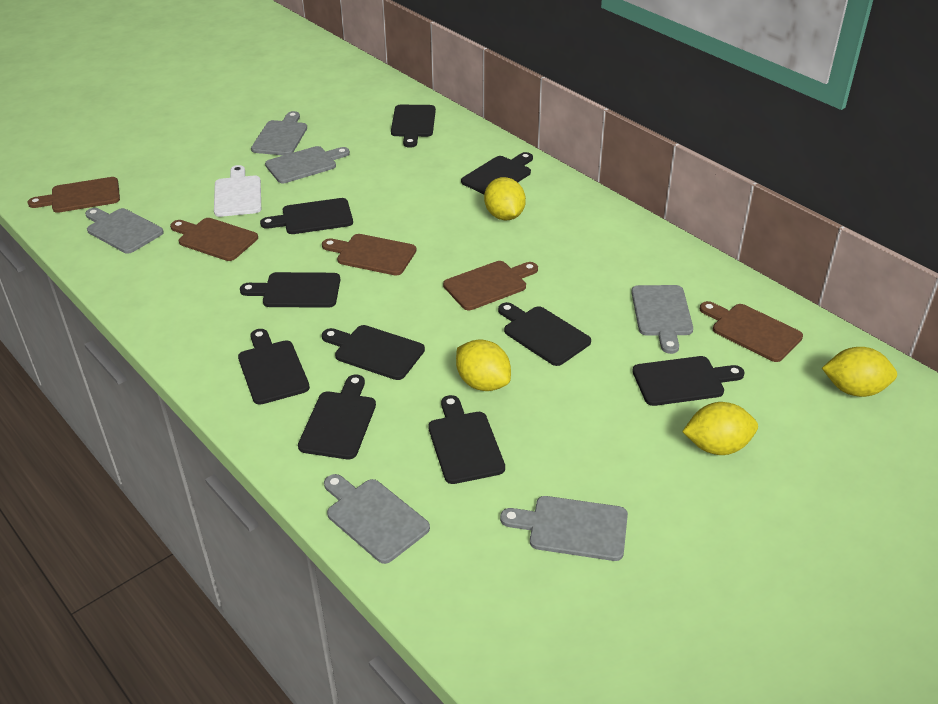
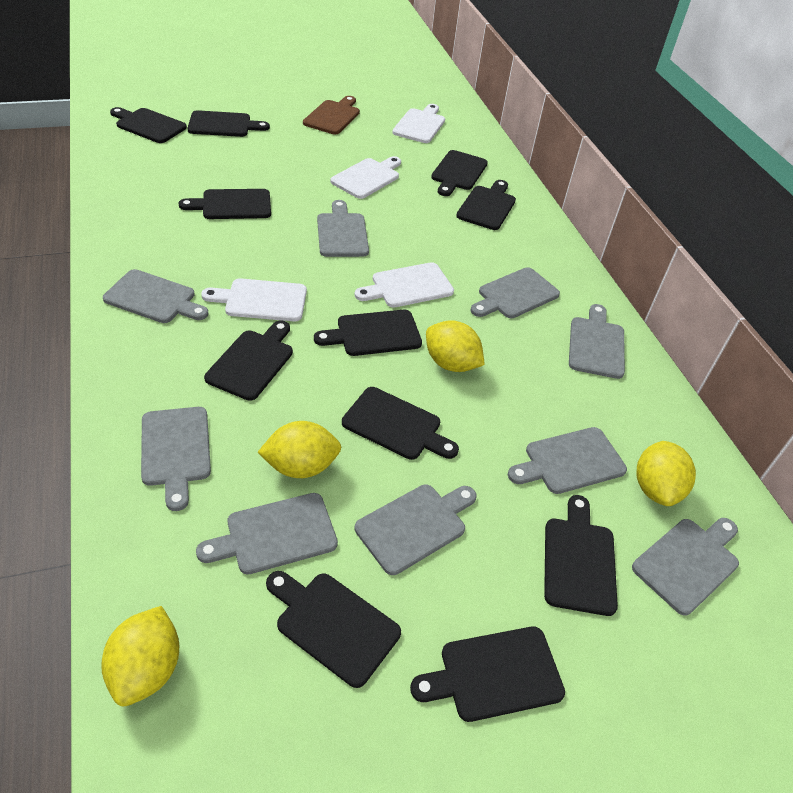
black cutting board: [238,329,310,405] [240,272,340,308] [260,198,353,234] [298,375,376,459] [322,325,425,380] [391,105,436,148] [428,395,505,484] [461,152,533,194] [498,302,591,366] [632,356,745,406] = 10 -> [110,107,187,143] [178,189,271,219] [187,110,270,137] [204,320,293,401] [266,571,401,688] [314,310,422,356] [342,387,459,460] [410,627,565,722] [431,150,488,196] [456,180,516,230] [544,495,618,616] = 11
brown cutting board: [28,177,120,213] [170,218,258,261] [322,234,416,276] [443,261,538,310] [700,301,803,362] = 5 -> [303,96,360,134] = 1
grey cutting board: [85,208,164,254] [251,111,307,155] [265,146,350,183] [324,474,430,564] [500,496,628,561] [631,285,693,354] = 6 -> [103,269,209,323] [141,407,211,511] [196,493,338,575] [317,200,369,257] [355,485,477,575] [471,267,560,318] [508,427,627,494] [569,304,625,379] [632,518,739,616] = 9
white cutting board: [214,165,261,217] = 1 -> [201,278,307,321] [330,156,401,199] [355,262,454,308] [392,104,445,143] = 4

